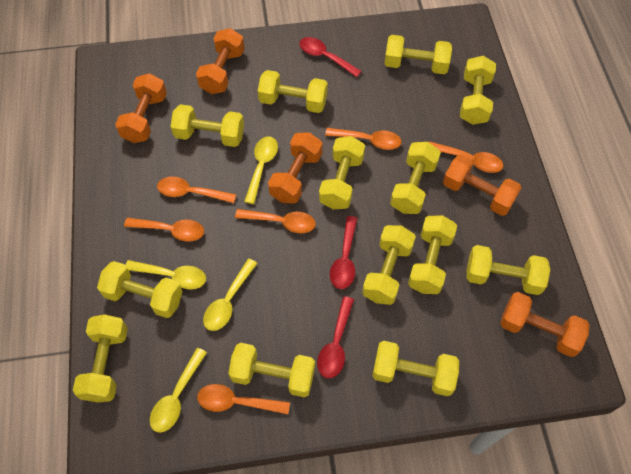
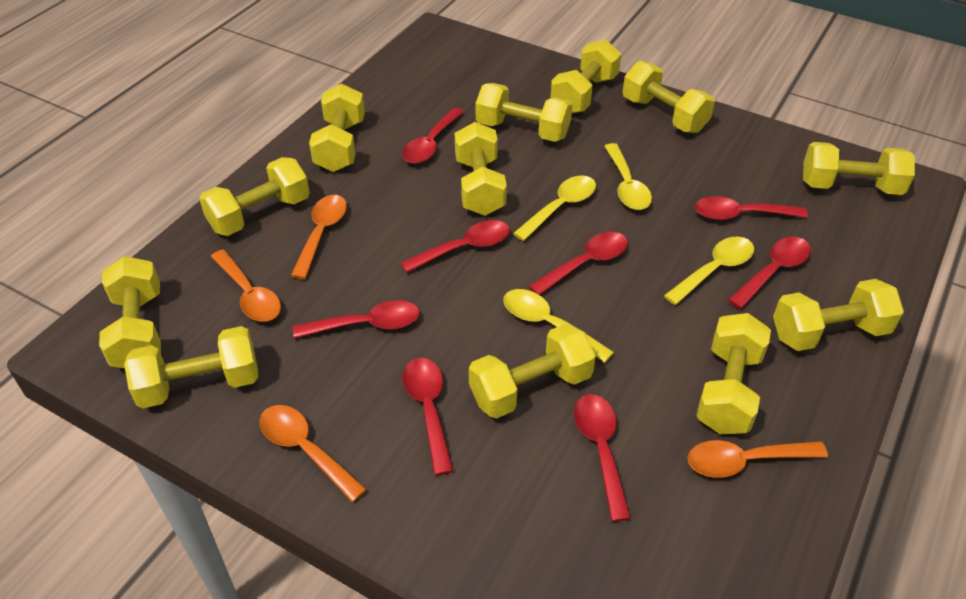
orange dumbbell: [115,73,167,143] [196,28,245,94] [268,132,323,204] [443,155,521,216] [500,292,590,357] = 5 -> none = 0
orange spoon: [124,217,204,242] [157,176,236,203] [197,384,290,414] [235,209,316,233] [325,128,401,150] [429,141,503,173] = 6 -> [211,250,281,322] [259,405,367,502] [291,195,347,279] [688,440,828,478] = 4
red spoon: [299,37,362,77] [317,296,354,378] [330,216,357,289] = 3 -> [293,300,420,339] [401,220,510,273] [402,108,464,164] [402,358,453,475] [529,232,628,295] [574,394,631,522] [695,196,808,220] [728,237,811,309] = 8
yellow dumbbell: [73,314,128,403] [97,261,183,318] [170,104,244,147] [228,343,315,397] [258,70,328,113] [319,136,365,209] [362,225,416,305] [372,341,459,396] [384,35,452,74] [390,142,441,214] [408,215,457,294] [460,56,496,125] [467,245,550,295] = 13 -> [99,256,161,368] [124,326,258,408] [199,157,310,236] [309,83,365,172] [455,122,507,216] [469,324,596,419] [476,83,572,142] [550,39,621,113] [623,61,715,133] [696,313,771,434] [773,279,904,351] [803,142,915,195] = 12

